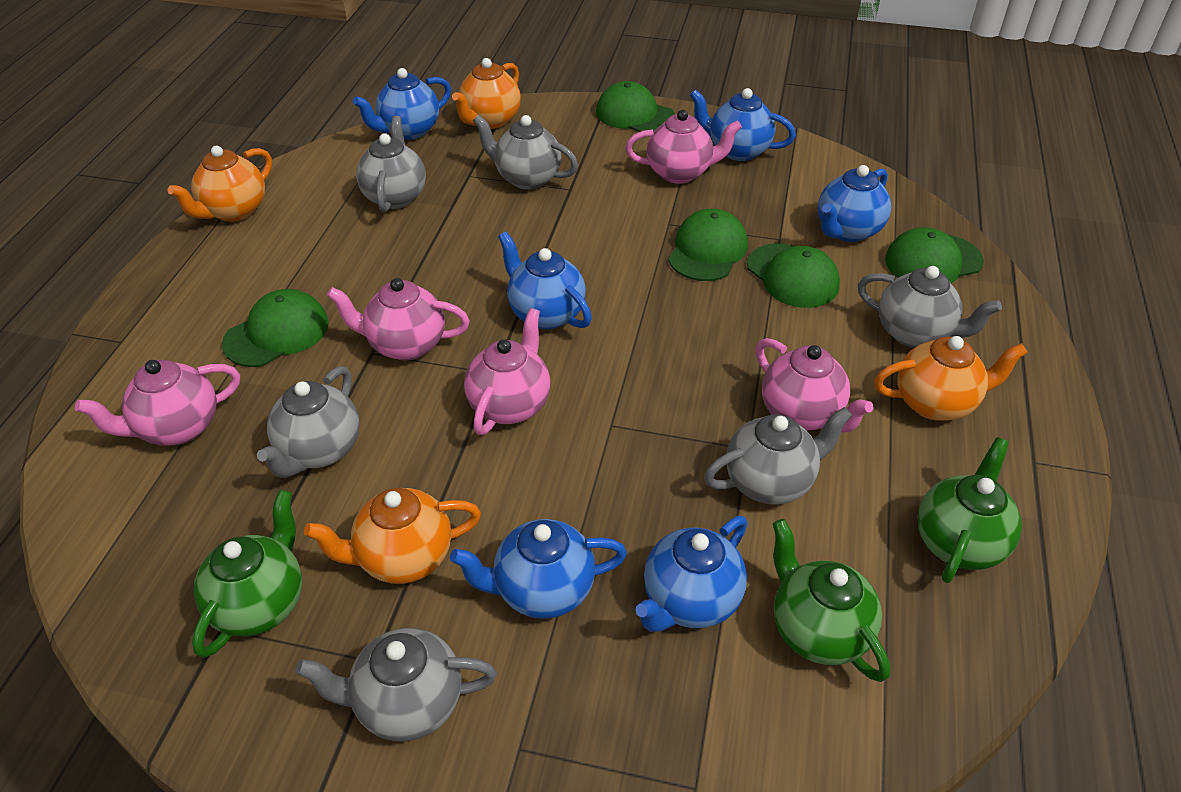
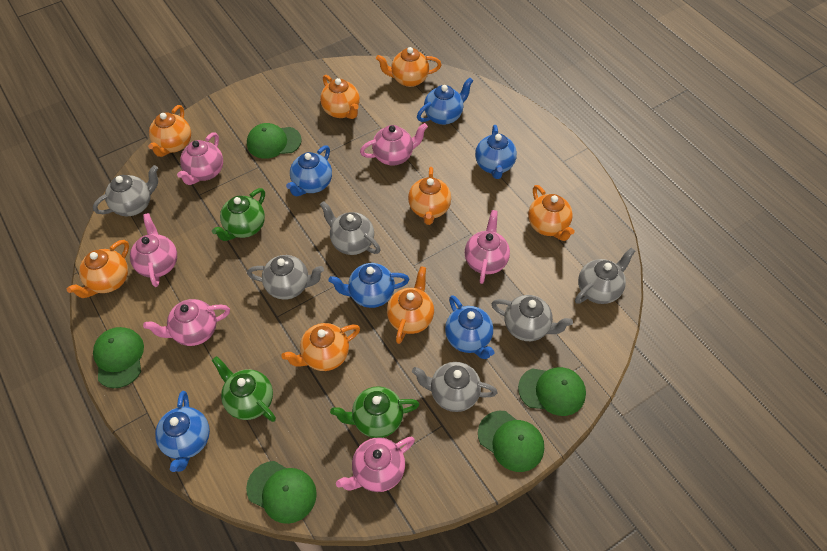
orange teapot: [168,146,272,222] [304,488,481,584] [452,58,521,129] [874,336,1028,421] = 4 -> [67,240,129,298] [148,105,191,157] [281,323,360,371] [320,75,360,119] [376,47,441,87] [387,266,434,344] [408,167,451,225] [528,185,575,241] = 8
pink teapot: [75,360,240,446] [327,278,470,361] [464,308,551,435] [625,110,742,184] [756,338,873,433] = 5 -> [130,213,177,287] [143,299,230,346] [177,132,223,185] [336,437,415,492] [360,123,428,165] [465,210,510,284] = 6

